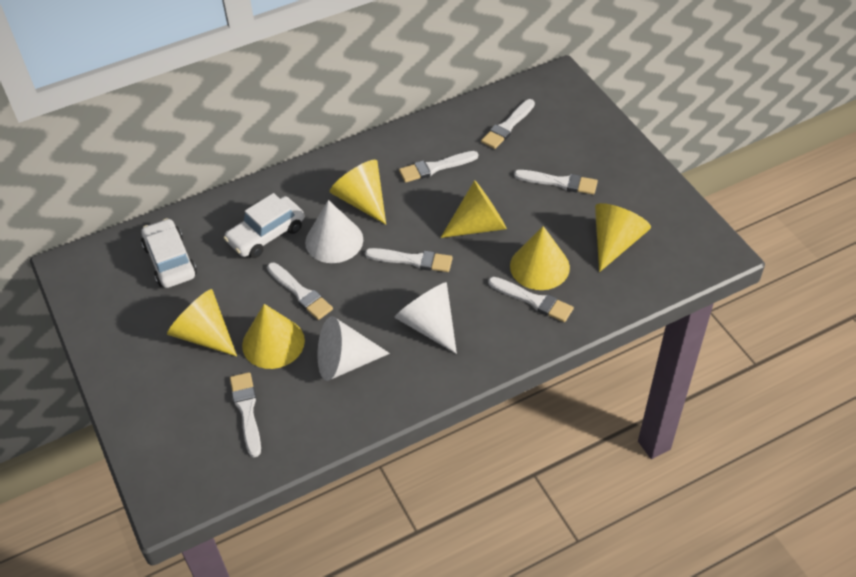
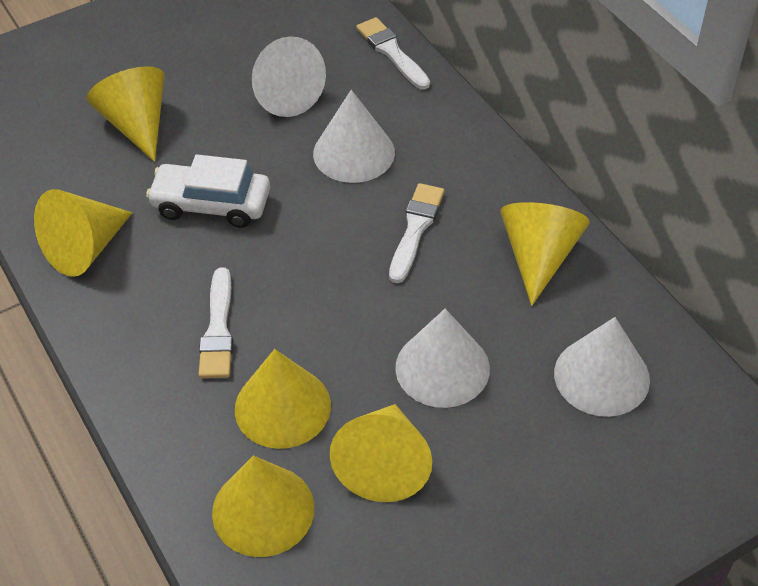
white brush: [230,372,261,457] [267,263,333,320] [365,248,453,272] [399,151,478,183] [481,99,535,149] [488,277,574,322] [514,170,598,195] = 7 -> [198,267,233,378] [356,17,430,90] [389,183,444,283] = 3
white car: [141,218,197,288] [224,193,304,258] = 2 -> [146,154,270,228] = 1
white cone: [305,200,363,263] [318,316,390,381] [394,282,457,354] = 3 -> [252,36,326,117] [313,90,395,183] [395,309,490,408] [554,317,650,417] = 4

